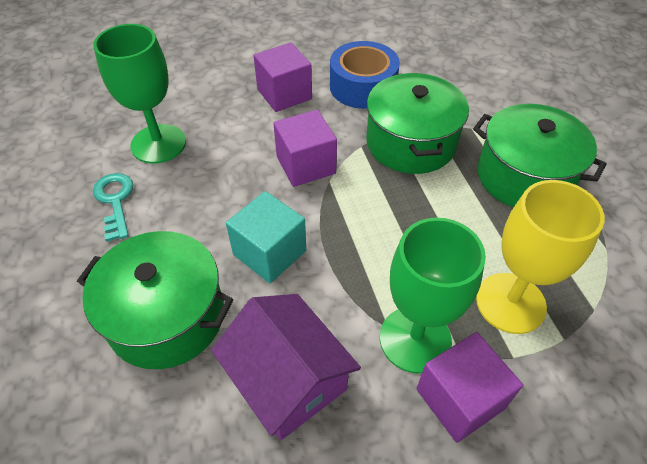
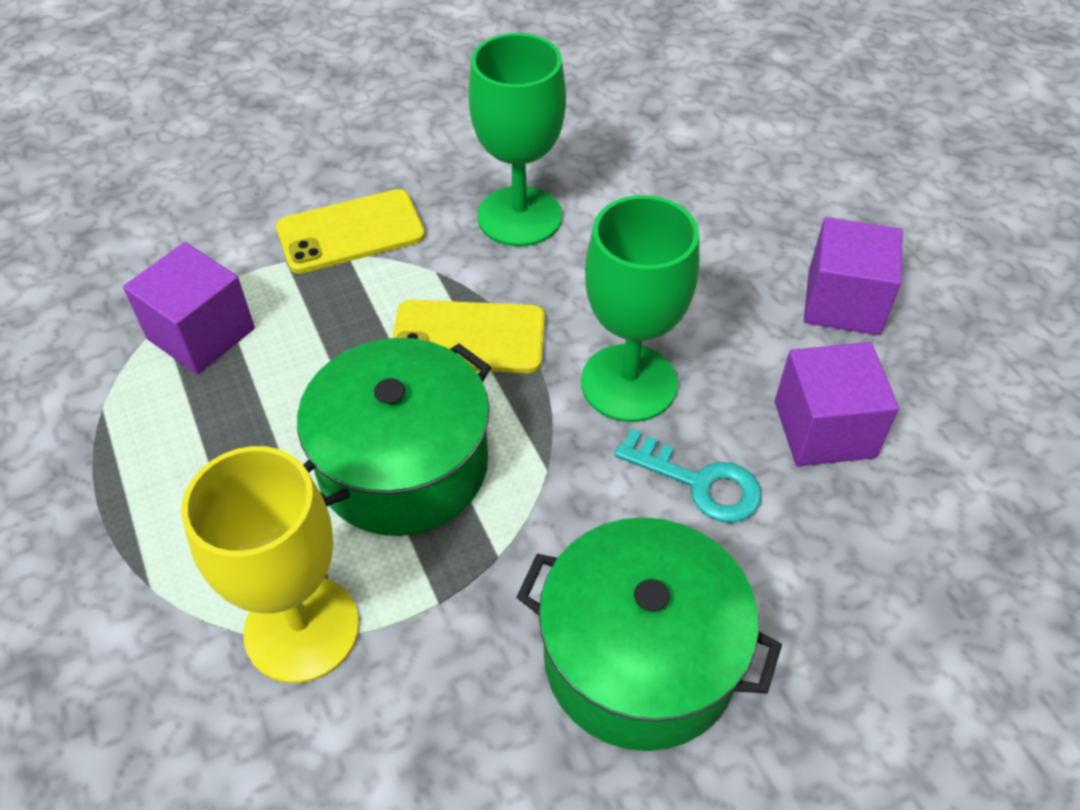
blue tape: [330,41,400,109] = 1 -> none = 0
green pot: [77,231,233,369] [366,73,469,174] [473,104,606,208] = 3 -> [297,338,491,536] [517,517,782,751] = 2
purple house: [211,294,361,440] = 1 -> none = 0
turquoise cube: [226,191,306,283] = 1 -> none = 0
yellow phone: none = 0 -> [276,189,425,274] [392,300,545,373] = 2

